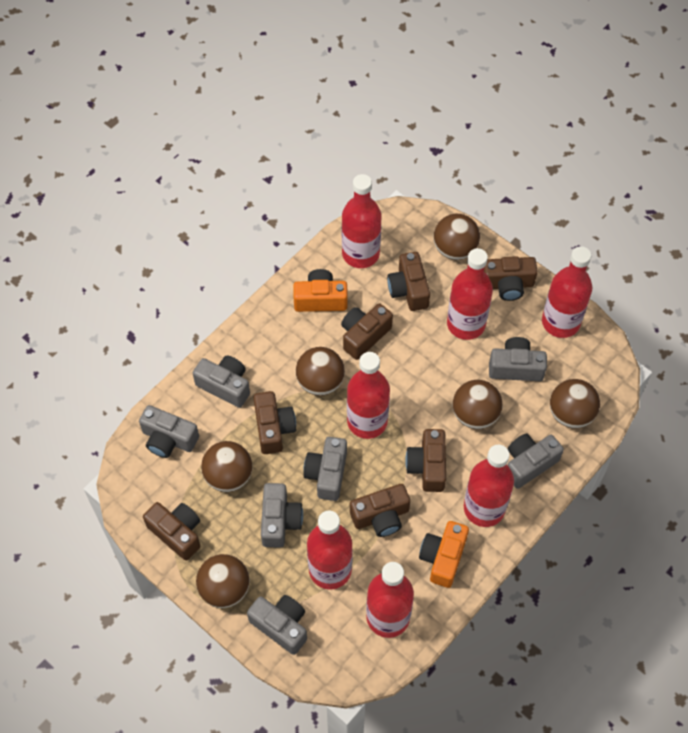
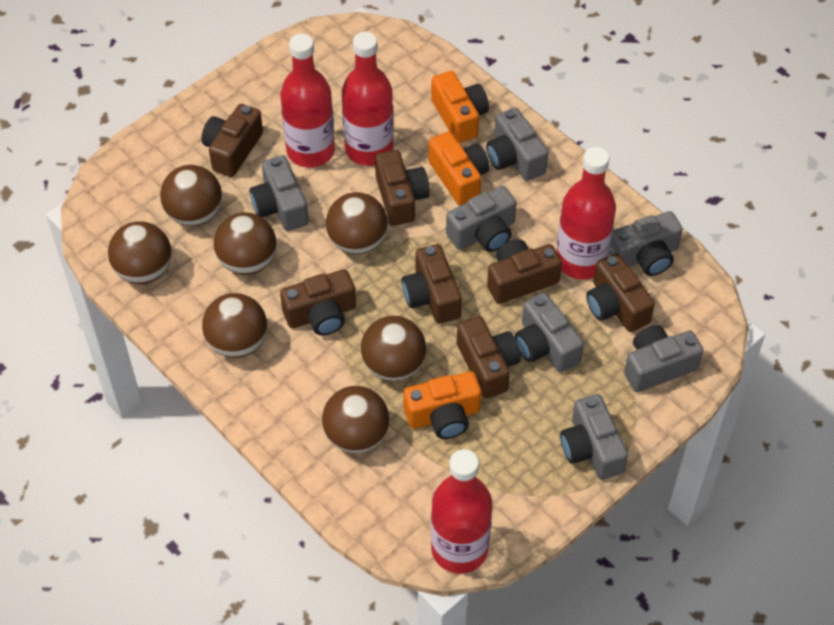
brown ball: [196,554,250,608] [201,441,252,492] [296,347,345,396] [434,214,480,260] [453,380,503,429] [550,379,600,429] = 6 -> [108,221,172,284] [160,165,222,226] [202,293,267,358] [214,212,277,275] [322,386,389,453] [326,192,388,254] [361,316,426,381] = 7
orange camera: [293,269,348,312] [419,521,469,588] = 2 -> [403,371,481,439] [429,131,490,206] [431,71,489,143] = 3
red bottle: [307,511,353,590] [342,174,381,268] [347,352,390,439] [366,562,414,638] [447,248,493,340] [464,445,514,527] [542,246,592,338] = 7 -> [280,34,335,168] [342,32,394,166] [431,449,492,574] [556,147,616,279] = 4

